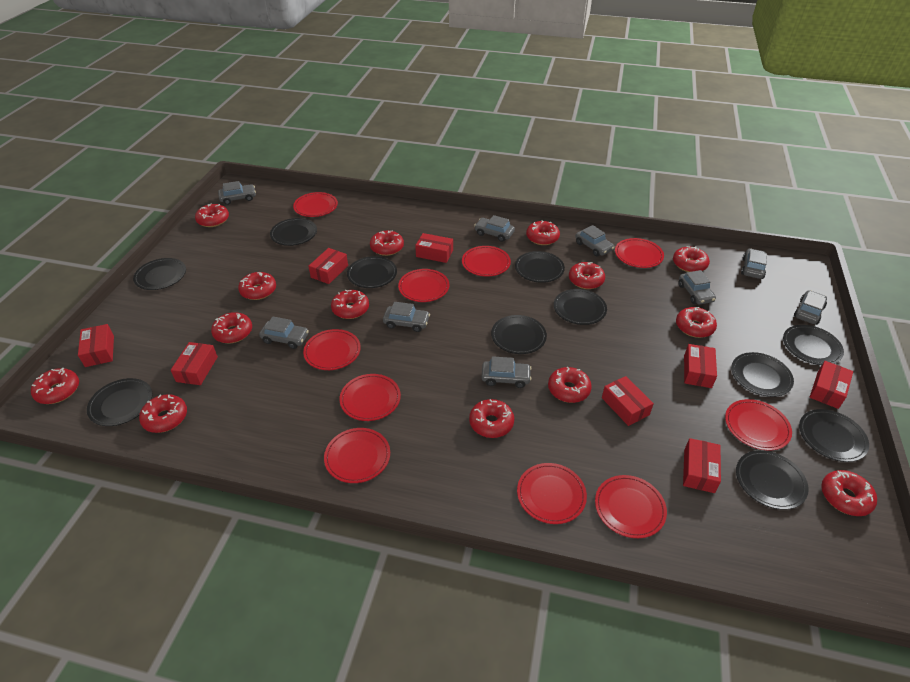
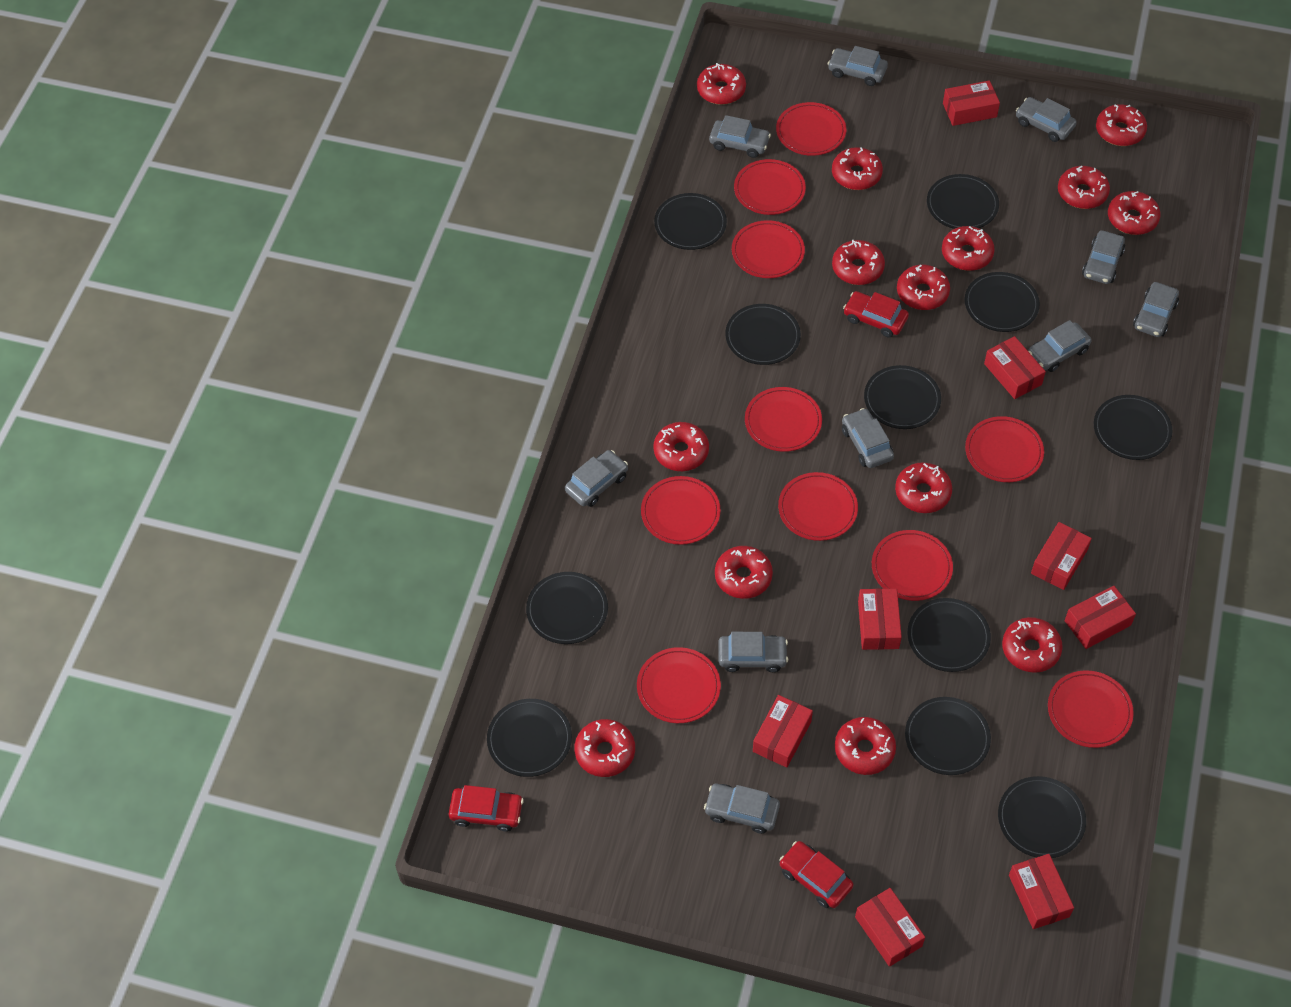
grey car: [218,181,256,205] [259,317,309,349] [383,302,430,332] [474,215,515,242] [481,356,531,388] [575,225,614,256] [678,270,716,304] [741,248,767,279] [794,290,827,325] = 9 -> [565,450,628,507] [704,784,780,834] [709,115,771,158] [718,632,788,672] [828,46,888,86] [842,408,894,468] [1016,97,1077,142] [1028,320,1092,372] [1082,230,1125,284] [1133,282,1179,337] = 10
red car: none = 0 -> [449,785,524,831] [779,841,854,908] [843,291,909,337] = 3

